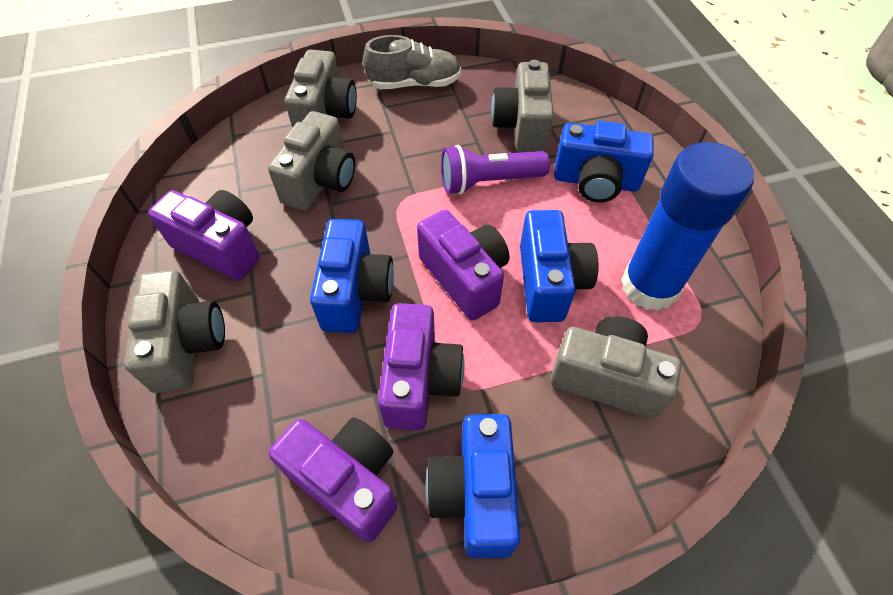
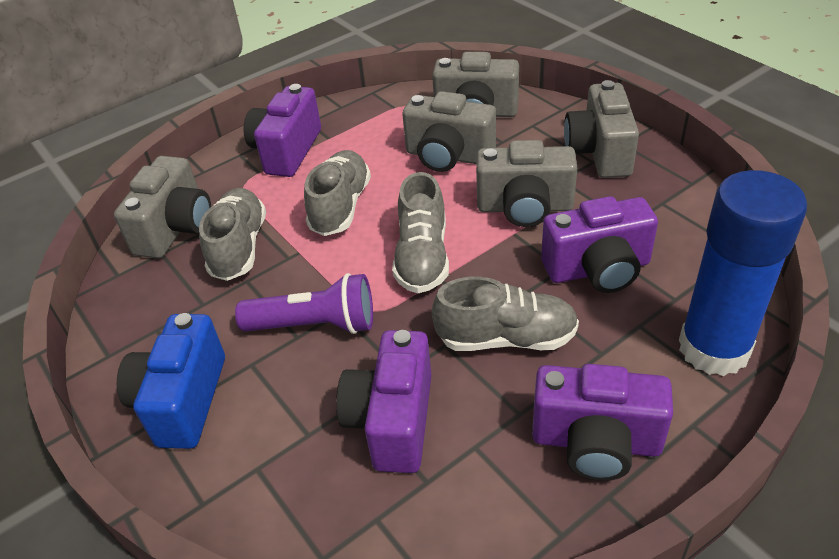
blue camera: [310,219,394,333] [425,414,520,558] [520,210,599,322] [554,121,654,202] = 4 -> [117,313,225,449] = 1
grey shoe: [363,35,461,89] = 1 -> [199,188,266,281] [304,150,371,236] [392,172,449,293] [432,277,579,351] = 4

